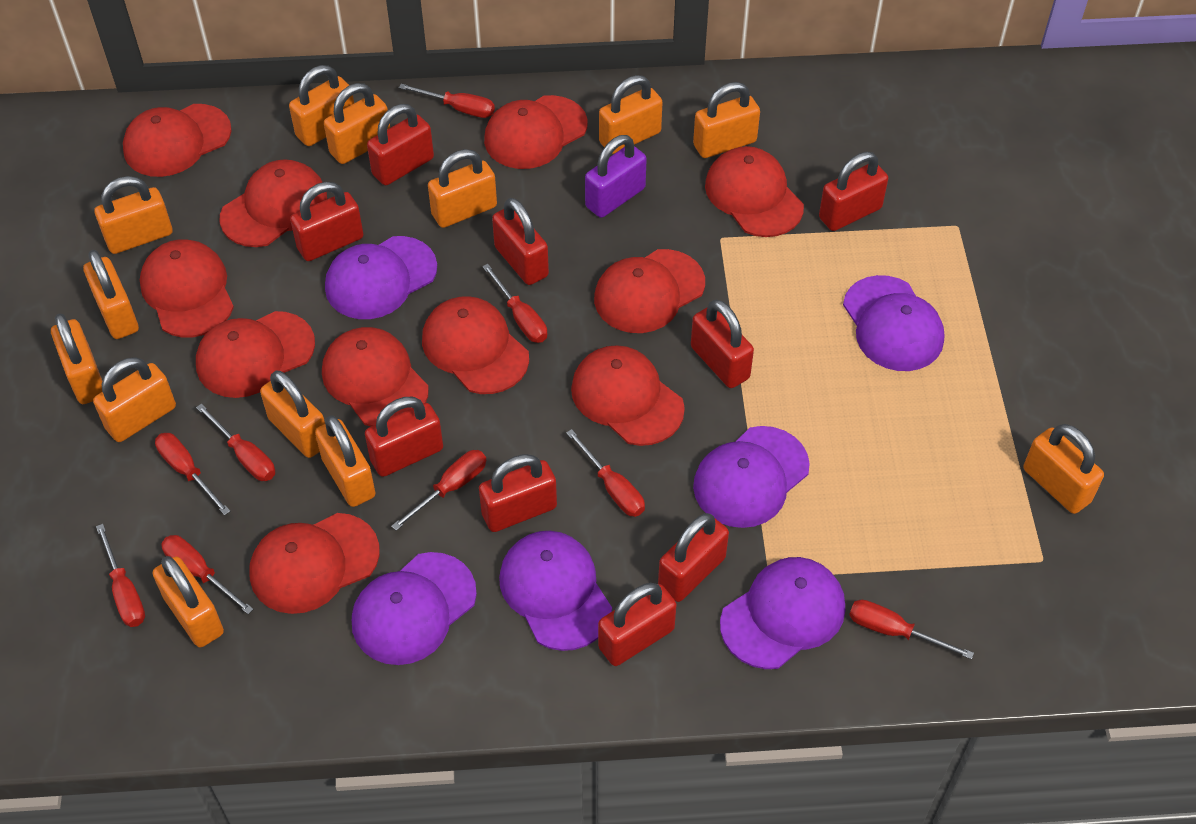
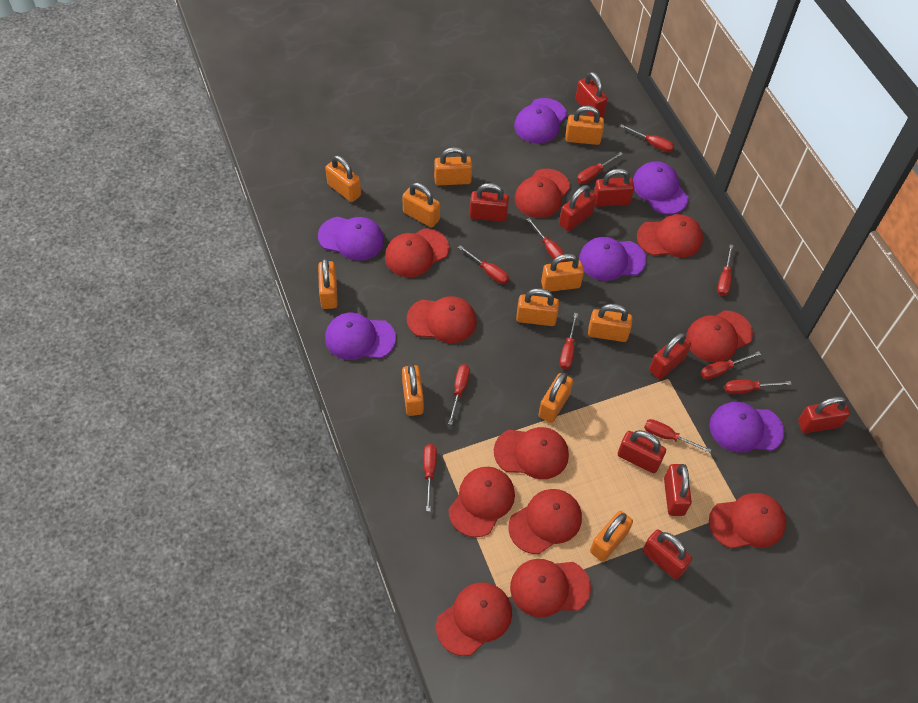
orange padlock: [51,314,102,404] [83,250,139,339] [93,357,176,442] [95,176,173,254] [153,556,224,647] [260,371,325,458] [289,65,354,146] [315,415,375,507] [324,83,390,164] [428,149,497,228] [599,75,663,154] [693,82,760,158] [1024,424,1104,514] = 13 -> [318,258,338,309] [325,155,361,202] [402,182,440,228] [402,364,424,416] [434,147,472,185] [516,288,559,326] [538,373,573,423] [541,254,584,292] [565,106,604,145] [588,304,633,342] [590,511,633,562] = 11
purple padlock: [585,135,647,218] = 1 -> none = 0
red screwdriver: [96,524,145,627] [155,433,230,515] [161,535,253,614] [196,404,275,481] [391,450,486,531] [399,84,495,118] [482,264,547,343] [566,429,645,517] [849,600,974,660] = 9 -> [423,444,437,511] [448,364,470,425] [458,245,509,284] [527,218,566,263] [560,313,578,369] [577,152,623,184] [620,124,674,152] [644,419,711,453] [701,351,761,379] [717,244,734,296] [725,380,792,394] = 11

